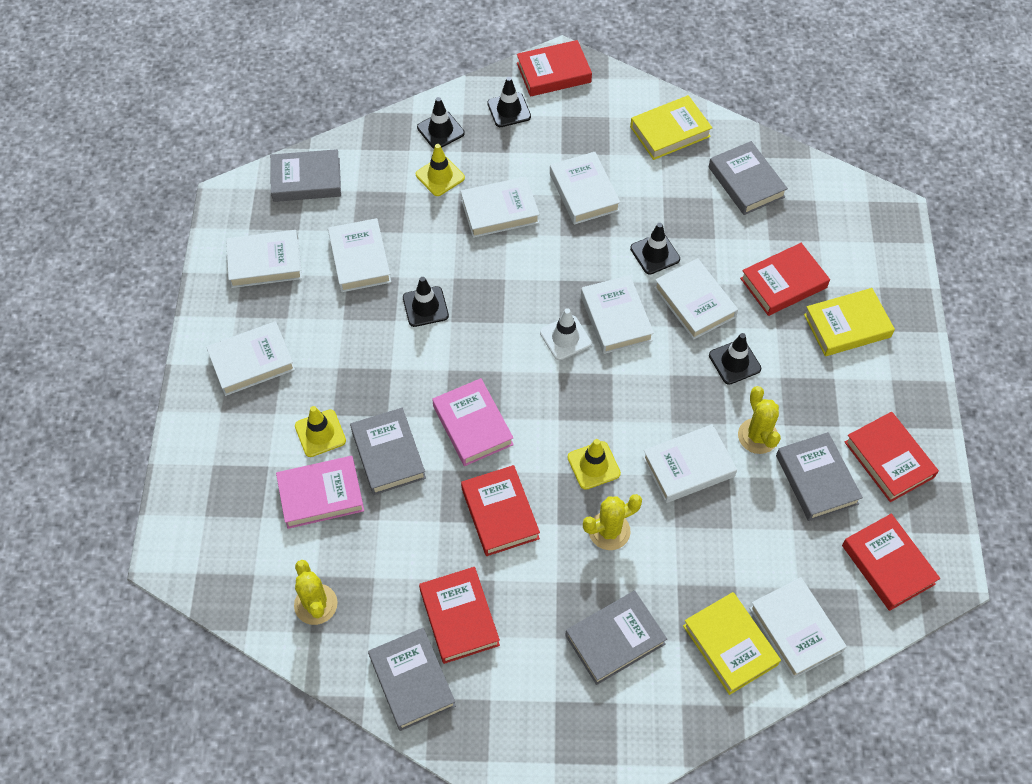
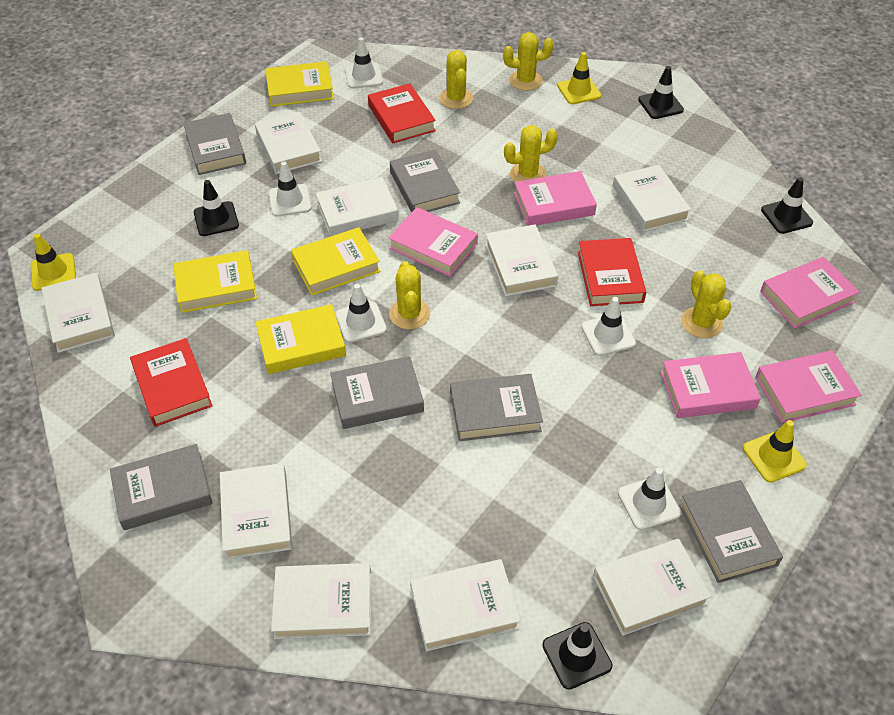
black traffic cone: [403,277,449,327] [417,97,465,149] [487,77,531,127] [630,223,680,274] [709,333,761,385] = 5 -> [194,180,239,236] [542,622,613,690] [638,66,684,119] [761,177,813,234] = 4
pink book: [276,456,364,529] [432,378,514,466] = 2 -> [388,207,478,277] [514,171,597,226] [661,352,761,418] [755,350,862,423] [760,257,860,329] = 5
red book: [419,567,500,664] [461,465,540,556] [517,40,592,97] [740,243,830,316] [842,514,940,611] [845,412,939,502] = 6 -> [130,338,213,427] [368,83,436,143] [578,238,646,306] = 3
white traffic cone: [540,308,591,360] = 1 -> [269,162,311,217] [335,284,387,343] [345,37,383,89] [581,297,636,356] [618,468,681,530] = 5
yellow book: [630,95,712,160] [683,592,781,695] [804,288,895,356] = 3 -> [173,250,257,313] [255,304,346,374] [265,61,334,107] [291,227,381,296] = 4
yellow cactus: [294,560,338,625] [583,494,642,550] [738,386,781,454] = 3 -> [389,261,430,329] [439,50,473,109] [503,32,554,91] [504,125,558,182] [681,270,732,338] = 5

